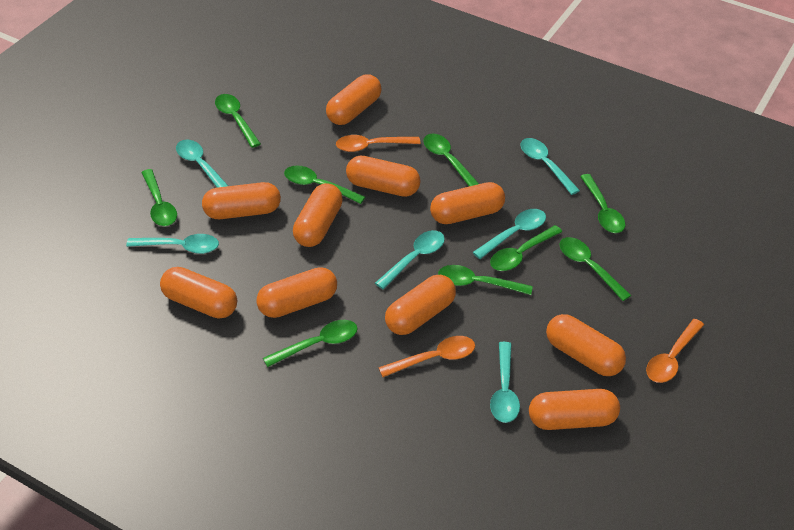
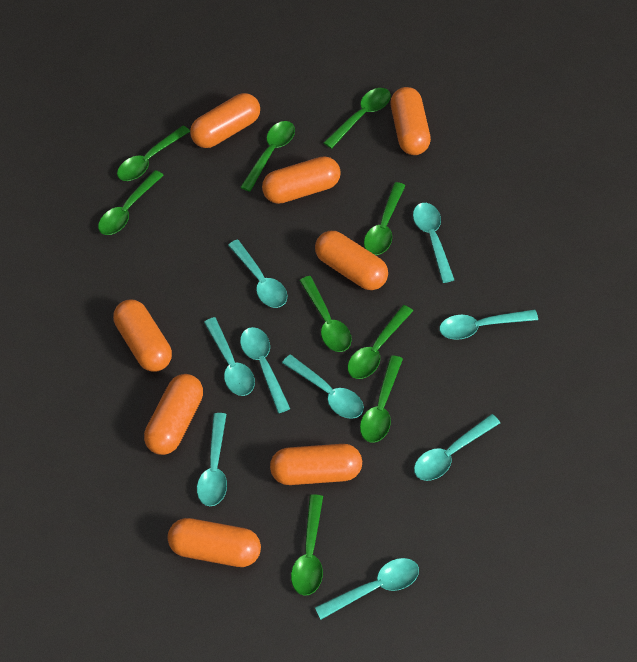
orange capsule: [160,267,237,318] [202,182,281,219] [256,267,337,318] [293,183,343,247] [326,74,382,125] [346,156,420,197] [385,275,456,335] [430,182,505,224] [529,389,620,430] [546,314,626,376] = 10 -> [113,300,172,372] [144,374,203,455] [168,518,261,567] [190,93,260,148] [262,156,341,204] [270,444,362,485] [315,231,388,290] [390,87,431,155] = 8
orange spoon: [336,135,420,152] [378,336,475,377] [646,319,704,383] = 3 -> none = 0
turquoise spoon: [126,234,219,254] [176,140,228,188] [375,230,445,289] [473,209,546,259] [490,342,520,423] [521,138,580,195] = 6 -> [197,413,227,506] [204,317,255,396] [228,239,287,308] [240,327,290,413] [282,355,364,419] [315,558,419,620] [413,203,454,283] [414,414,500,481] [439,309,538,340] = 9

